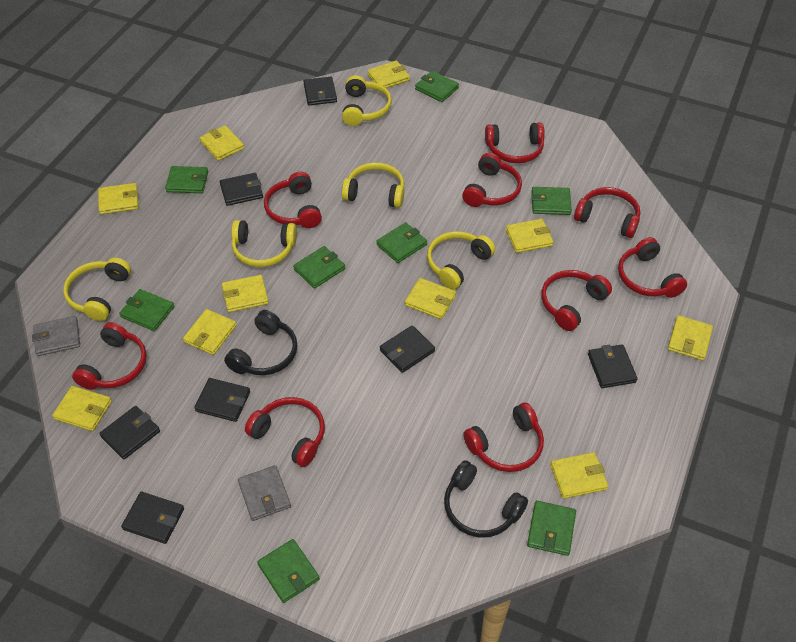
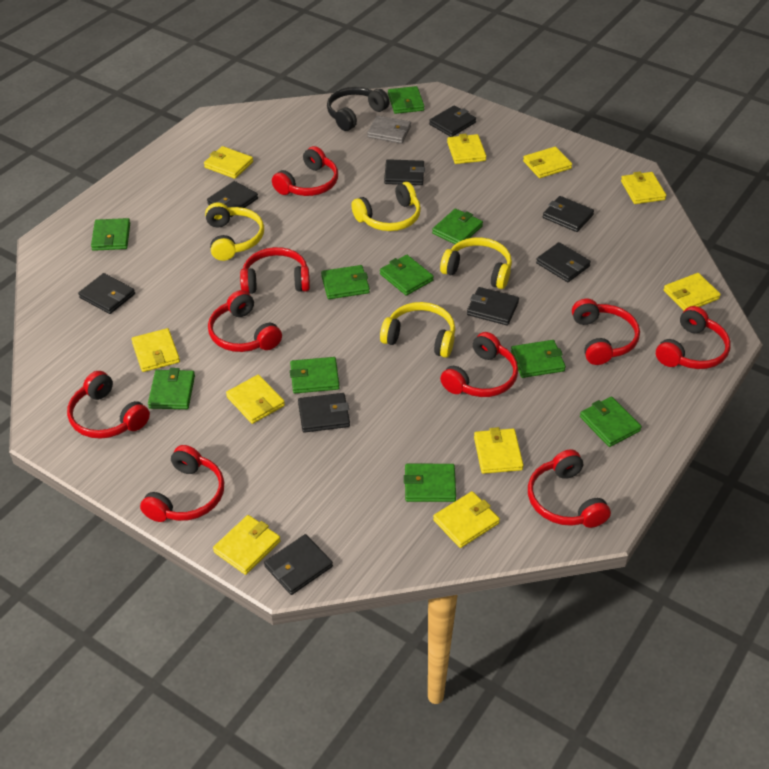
black headphones: [224,310,297,375] [444,460,528,538] = 2 -> [327,87,390,131] = 1
black wallet: [99,406,160,459] [121,492,184,544] [194,378,250,422] [220,173,263,206] [303,77,337,106] [380,325,435,373] [588,344,638,388] = 7 -> [78,273,135,314] [207,181,258,217] [264,534,333,595] [298,393,350,433] [384,159,425,185] [429,105,476,137] [467,287,519,326] [536,242,591,282] [543,196,594,232] = 9
green wallet: [119,289,174,331] [165,166,208,193] [257,539,320,603] [293,246,345,288] [376,222,427,263] [415,71,459,102] [527,501,576,556] [531,187,572,215] = 8 -> [91,218,130,251] [148,368,195,409] [290,357,340,393] [321,265,370,299] [380,255,434,296] [388,86,425,114] [404,464,456,502] [432,209,483,244] [511,340,566,378] [580,397,642,447] = 10
grey wallet: [32,316,80,356] [238,465,291,521] = 2 -> [367,115,411,144] = 1
yellow headphones: [63,258,131,321] [231,220,297,267] [342,75,392,126] [342,162,404,208] [427,231,495,289] = 5 -> [205,202,264,261] [351,182,421,231] [380,302,455,358] [440,237,512,289] = 4

